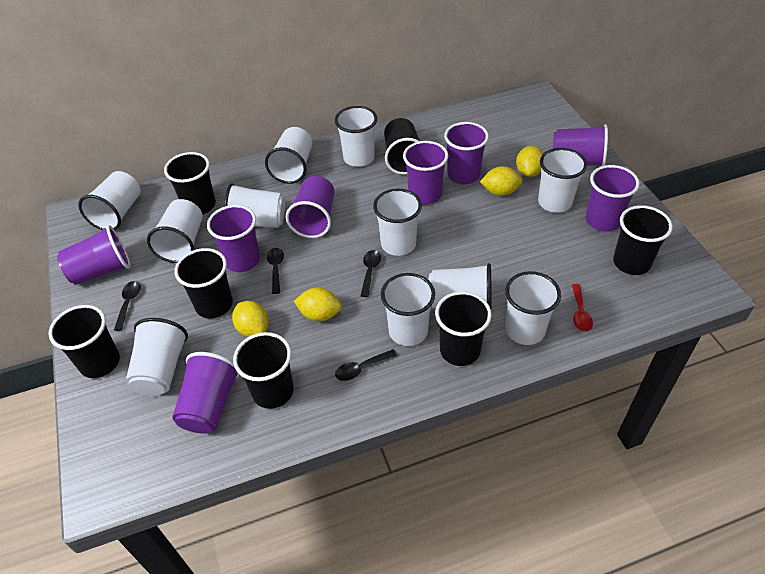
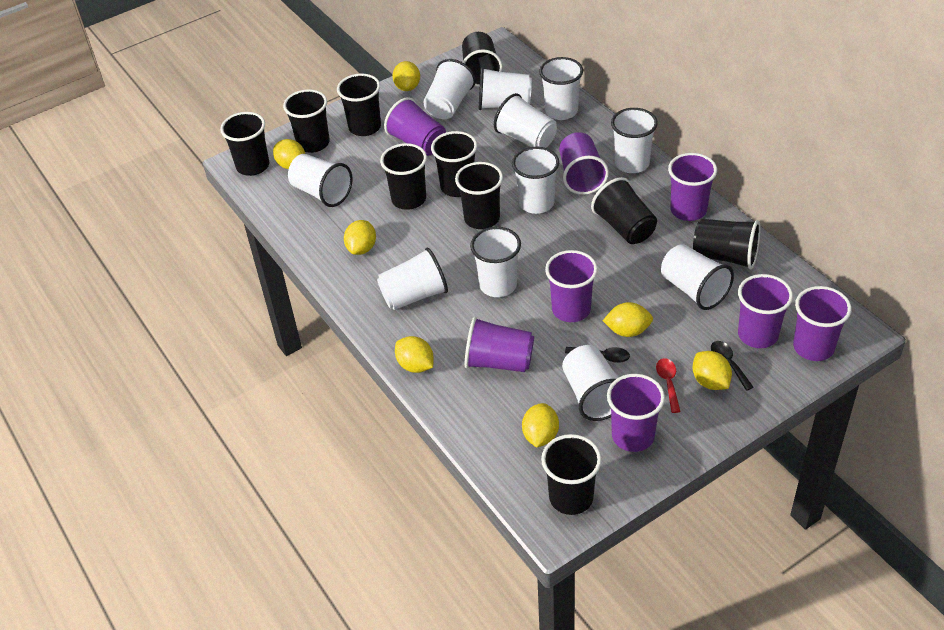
black cup: [48,305,120,378] [164,152,216,214] [174,248,233,318] [233,332,294,409] [384,118,420,175] [435,291,492,366] [613,205,673,275] = 7 -> [220,112,269,176] [283,89,330,153] [337,74,381,136] [380,143,427,210] [431,131,477,197] [455,162,503,229] [462,32,503,87] [541,434,602,515] [591,177,657,244] [693,219,761,269] = 10
black spoon: [114,281,141,331] [267,248,284,294] [335,349,397,381] [361,250,381,297] = 4 -> [565,347,630,363] [711,341,754,391] = 2
yellow lemon: [232,301,269,337] [294,287,342,322] [480,166,523,196] [516,146,543,177] = 4 -> [273,139,305,169] [344,220,376,255] [392,61,420,91] [395,336,434,373] [522,403,559,447] [603,302,653,337] [693,351,732,390] = 7

